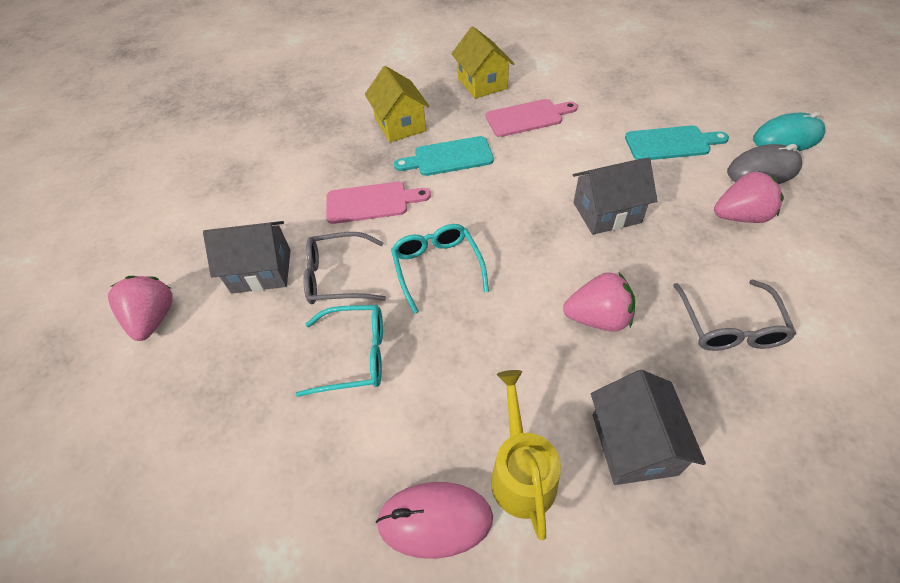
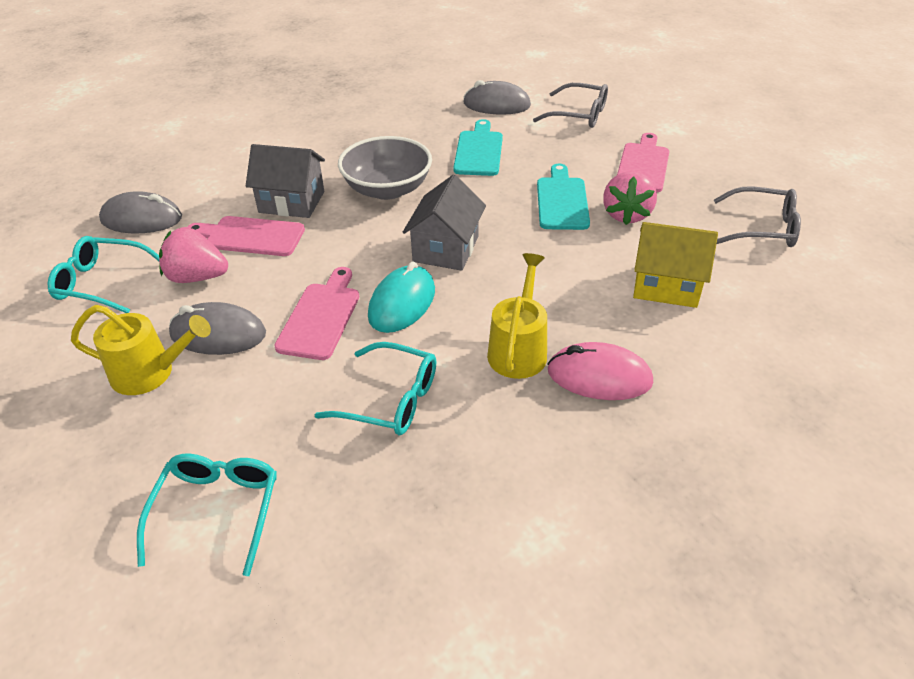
grey bowl: none = 0 -> [338,136,432,200] = 1
grey house: [203,221,290,294] [573,158,657,235] [591,370,706,485] = 3 -> [246,144,325,218] [403,175,486,271] = 2
grey mouse: [727,144,802,184] = 1 -> [99,191,182,234] [169,302,266,355] [463,80,531,115] = 3
pink cutting board: [326,182,431,224] [486,99,578,137] = 2 -> [188,216,305,256] [274,267,359,360] [617,133,670,192] = 3
pink strawberry: [108,276,173,341] [563,272,635,332] [714,171,784,223] = 3 -> [159,227,228,283] [603,171,657,225] = 2
turquoise glasses: [296,305,383,397] [391,224,489,314] = 2 -> [48,236,159,313] [137,454,277,576] [315,342,436,435] = 3
yellow house: [365,66,430,142] [451,26,515,99] = 2 -> [633,222,718,308] = 1
yellow watering can: [491,370,561,540] = 1 -> [71,305,211,395] [487,253,547,379] = 2

